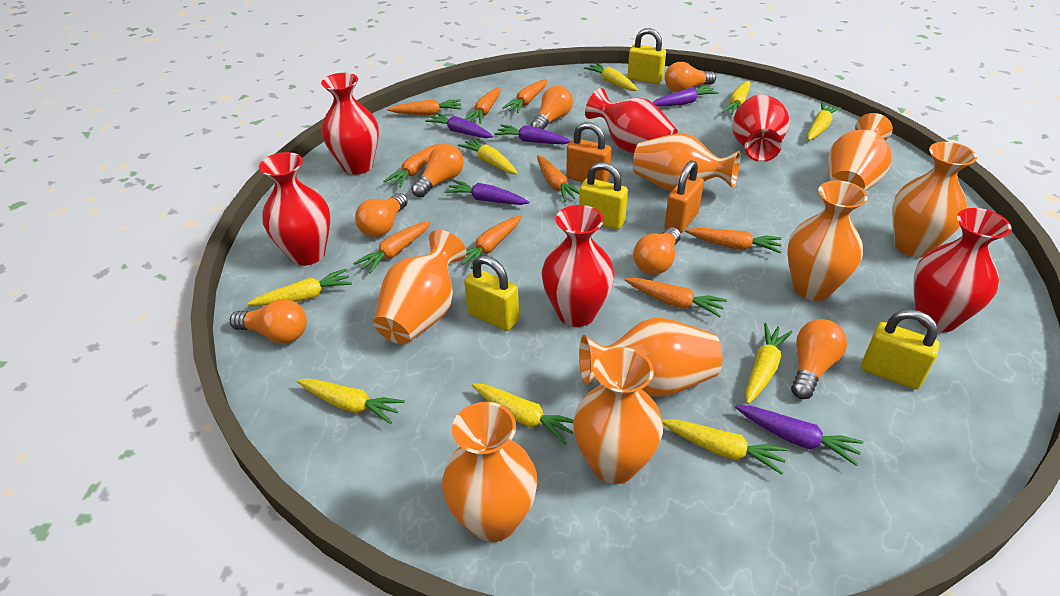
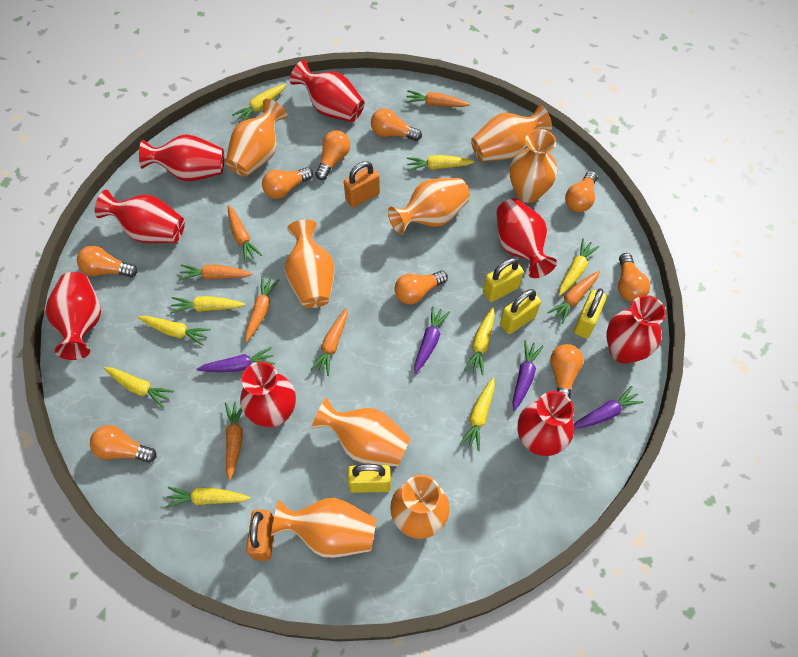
orange carrot: [353,221,431,274] [383,144,440,188] [387,99,462,115] [462,215,522,269] [464,87,501,124] [502,79,548,113] [537,155,580,202] [625,278,727,317] [685,228,782,254] = 9 -> [178,264,252,281] [225,402,243,480] [228,205,262,262] [245,276,279,342] [310,308,348,376] [405,90,470,107] [547,271,600,324] = 7
orange light bulb: [230,299,307,343] [355,193,408,237] [411,144,464,197] [531,86,573,130] [633,227,681,275] [665,62,716,92] [791,319,847,399] = 7 -> [77,246,137,277] [90,425,156,463] [262,167,313,199] [315,130,350,180] [371,108,422,141] [395,271,448,304] [550,344,583,398] [565,171,597,212] [618,253,650,302] = 9
purple carrot: [425,112,493,138] [445,180,529,205] [494,124,571,144] [652,85,719,106] [735,405,864,466] = 5 -> [196,347,275,372] [414,306,450,374] [512,340,544,411] [574,386,644,429] = 4
red vase: [259,152,331,266] [321,73,379,175] [542,205,614,327] [585,88,678,153] [732,94,789,162] [913,208,1012,332] = 6 -> [45,272,101,360] [95,190,185,243] [139,134,224,181] [240,362,296,427] [290,60,365,122] [496,198,557,278] [518,391,574,456] [606,295,666,364] = 8

